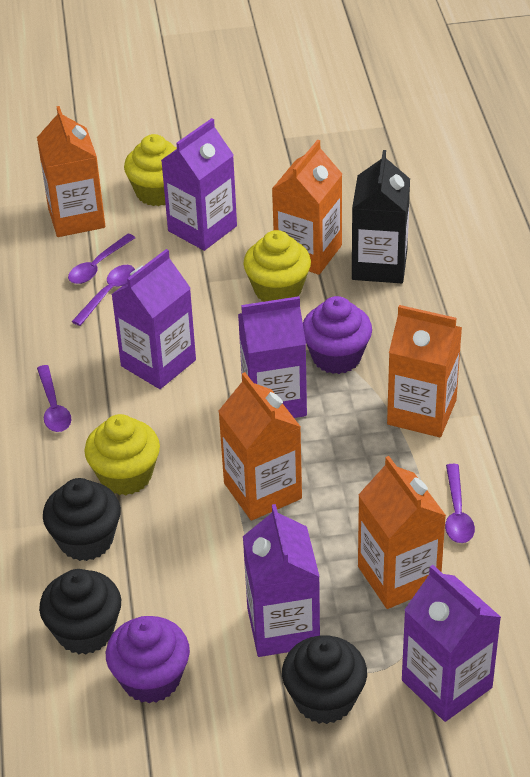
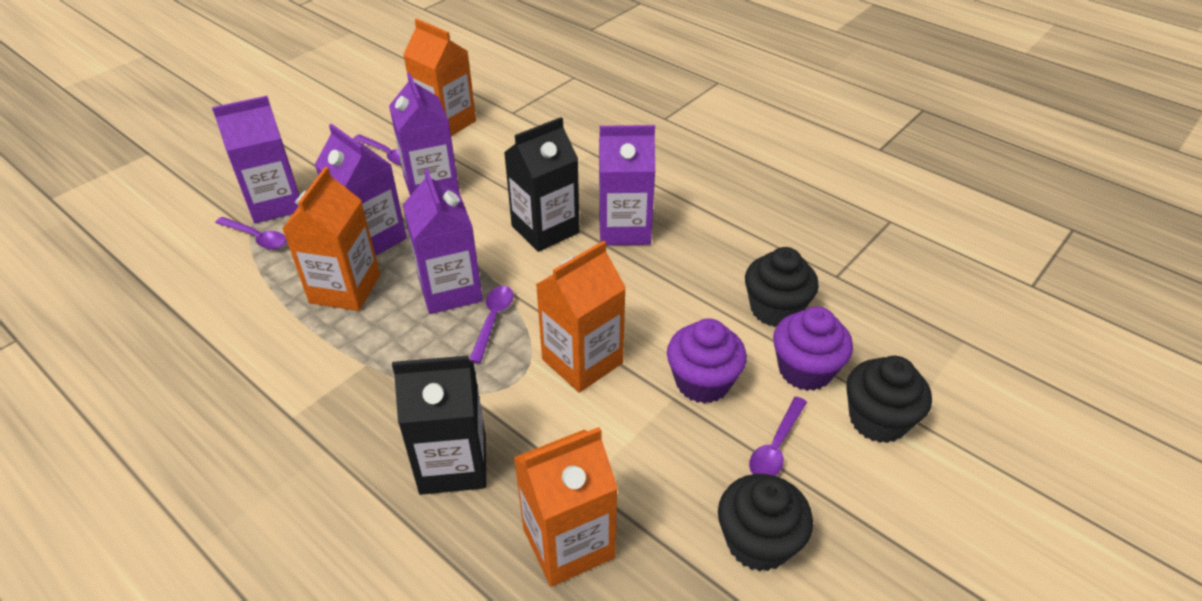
black carton: [352,150,410,283] = 1 -> [392,356,486,495] [504,117,580,252] = 2
orange carton: [37,106,105,237] [218,372,302,521] [272,140,342,275] [358,456,446,609] [387,305,462,437] = 5 -> [282,167,380,311] [403,19,476,136] [513,427,618,587] [536,241,626,393] = 4
yellow cupcake: [84,414,160,495] [124,134,177,206] [243,230,311,302] = 3 -> none = 0

